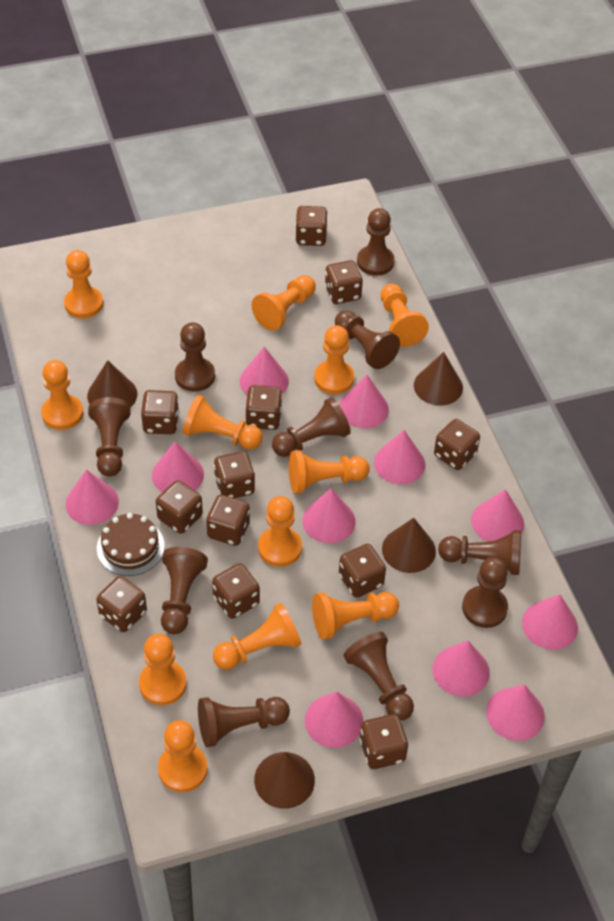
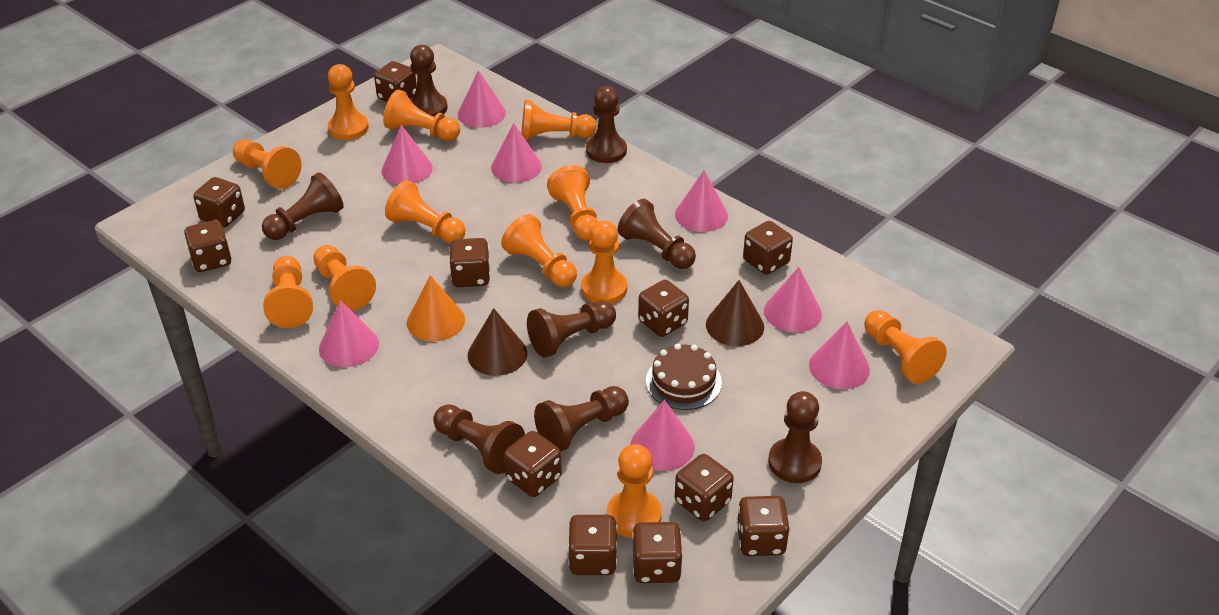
brown cone: [87,360,137,408] [254,752,315,809] [382,518,436,573] [414,352,463,406] = 4 -> [468,308,527,376] [706,280,764,346] = 2
brown dice: [96,576,147,632] [141,390,179,434] [156,480,203,534] [206,495,250,546] [212,563,260,619] [214,451,255,498] [245,385,282,430] [295,206,327,246] [325,260,363,304] [339,544,386,598] [360,714,408,769] [434,419,480,470] = 12 -> [184,220,231,272] [193,177,245,227] [374,61,417,102] [449,238,490,287] [504,431,562,497] [568,515,617,575] [632,522,683,583] [638,280,689,337] [675,454,734,521] [737,496,790,556] [743,221,793,275] = 11
brown pawn: [88,397,131,477] [161,547,208,634] [175,322,215,392] [198,697,290,747] [272,397,351,457] [335,310,400,369] [343,632,414,721] [357,208,395,276] [438,530,521,575] [462,557,508,628] = 10 -> [262,172,344,240] [410,45,447,117] [433,404,525,474] [527,301,616,357] [534,386,629,451] [586,86,627,163] [618,199,696,269] [768,391,822,483] = 8
orange cone: none = 0 -> [407,275,465,342] = 1
pink cone: [65,470,119,525] [152,441,204,492] [240,347,289,395] [303,488,356,543] [305,691,364,748] [339,375,389,428] [374,430,425,484] [433,641,490,697] [471,489,524,542] [486,684,545,741] [522,594,578,650] = 11 -> [319,300,379,367] [382,125,433,184] [458,70,506,128] [491,123,542,183] [631,400,695,471] [675,170,728,232] [764,267,822,333] [809,321,870,389] = 8

